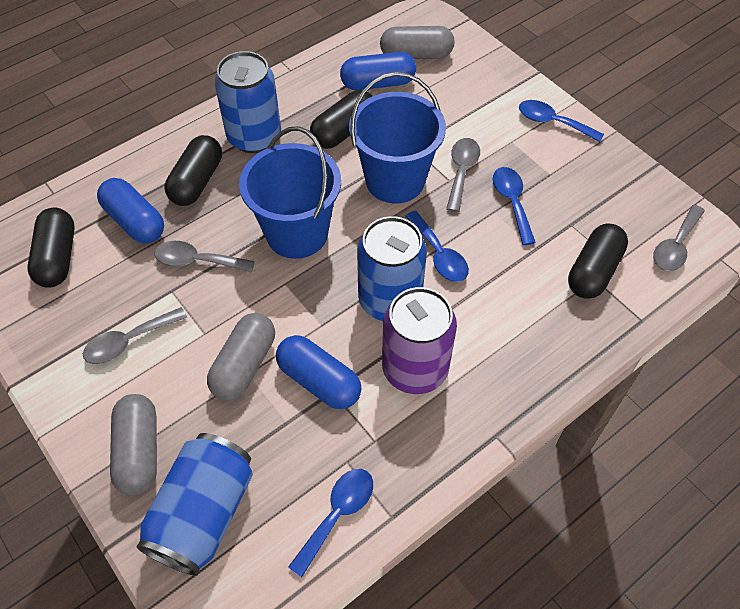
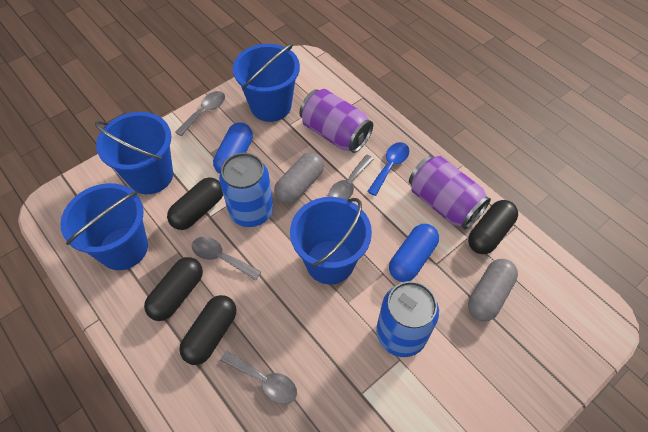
blue bucket: [239,126,341,259] [349,72,446,203] = 2 -> [60,183,148,270] [95,112,173,194] [233,43,300,122] [290,197,372,284] = 4
blue can: [136,433,253,576] [215,51,281,153] [357,216,427,321] = 3 -> [219,153,274,227] [376,281,439,357] = 2
blue capsule: [97,178,164,243] [276,335,361,409] [340,52,416,90] = 3 -> [213,123,253,174] [389,224,439,282] = 2
blue spoon: [288,469,373,577] [405,211,469,282] [493,167,536,245] [519,100,604,142] = 4 -> [367,142,409,196] = 1
grey capsule: [110,394,157,495] [207,313,275,401] [380,26,454,59] = 3 -> [274,152,324,204] [468,259,518,321] = 2
purple can: [382,287,457,394] = 1 -> [299,89,373,153] [409,155,491,229] = 2

